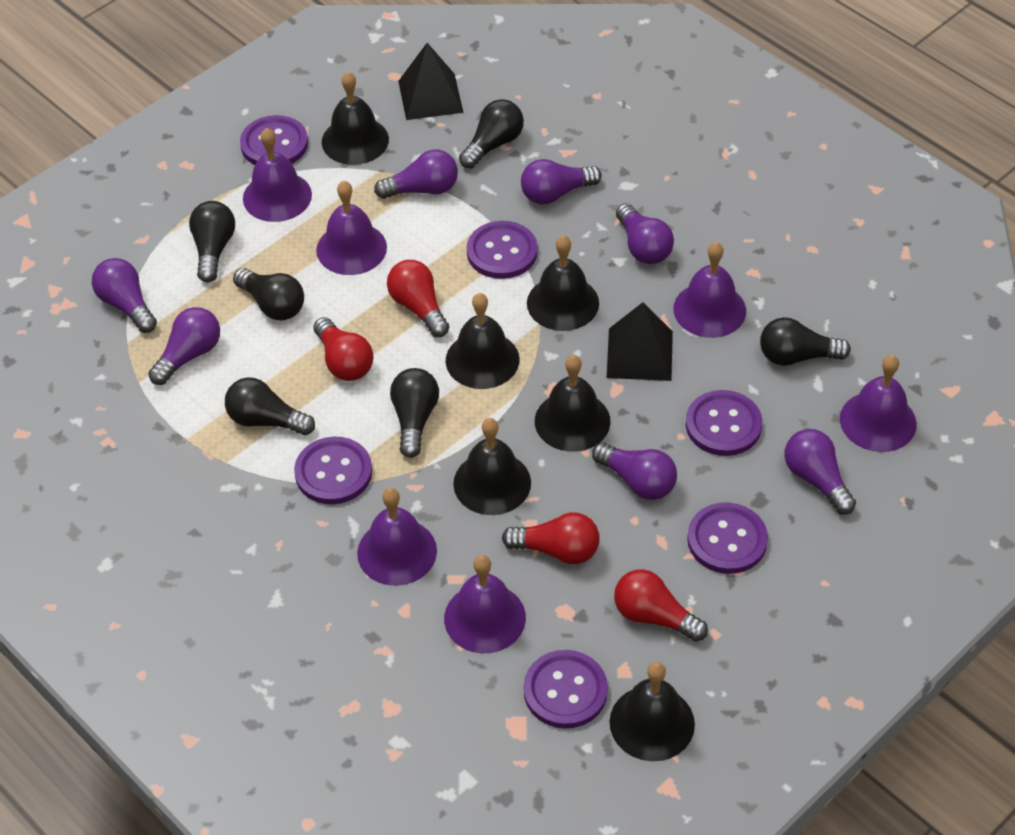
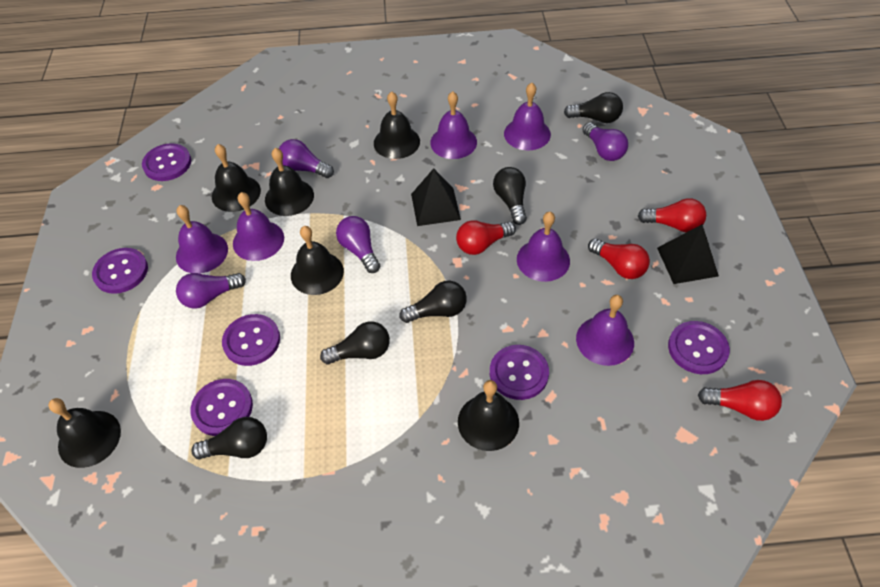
black light bulb: [189,201,235,282] [225,377,315,435] [233,268,304,320] [390,368,439,458] [459,99,524,169] [760,317,851,366] = 6 -> [191,417,267,460] [320,321,390,365] [400,281,467,323] [493,167,527,225] [564,92,623,123] = 5
purple light bulb: [92,258,157,333] [148,307,220,385] [374,150,458,199] [521,159,602,205] [592,442,677,500] [616,203,674,264] [784,429,856,515] = 7 -> [176,273,246,309] [279,139,334,178] [336,216,380,273] [583,122,628,161] = 4

